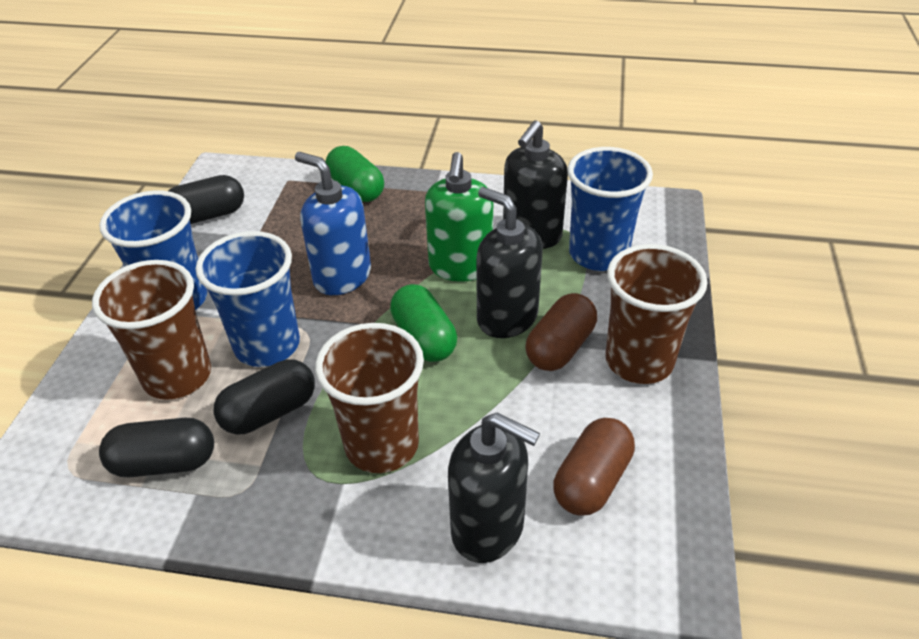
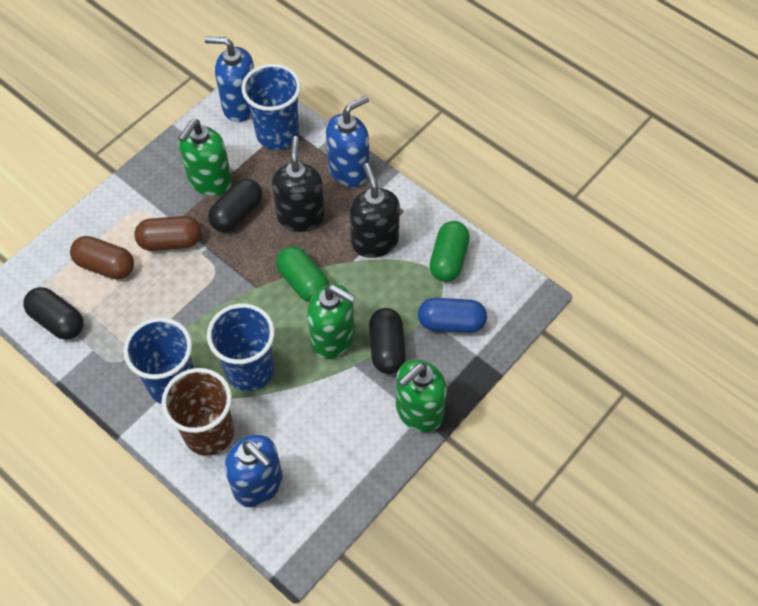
black soap dispenser: [448,413,540,563] [476,187,543,338] [503,120,568,249] = 3 -> [272,136,325,232] [350,163,400,258] = 2
blue capsule: none = 0 -> [418,298,487,333] = 1
blue soap dispenser: [295,152,371,295] = 1 -> [204,36,254,122] [225,435,283,507] [326,96,369,187] = 3
brown cup: [92,260,211,400] [315,323,424,473] [605,244,707,384] = 3 -> [161,368,234,456] = 1
green soap dispenser: [425,152,493,282] = 1 -> [178,119,232,196] [307,284,356,359] [396,360,447,432] = 3

